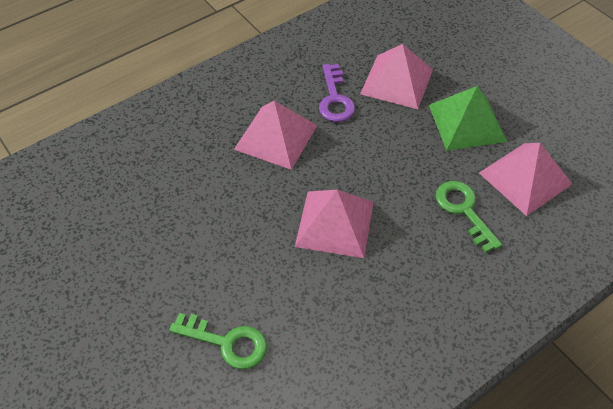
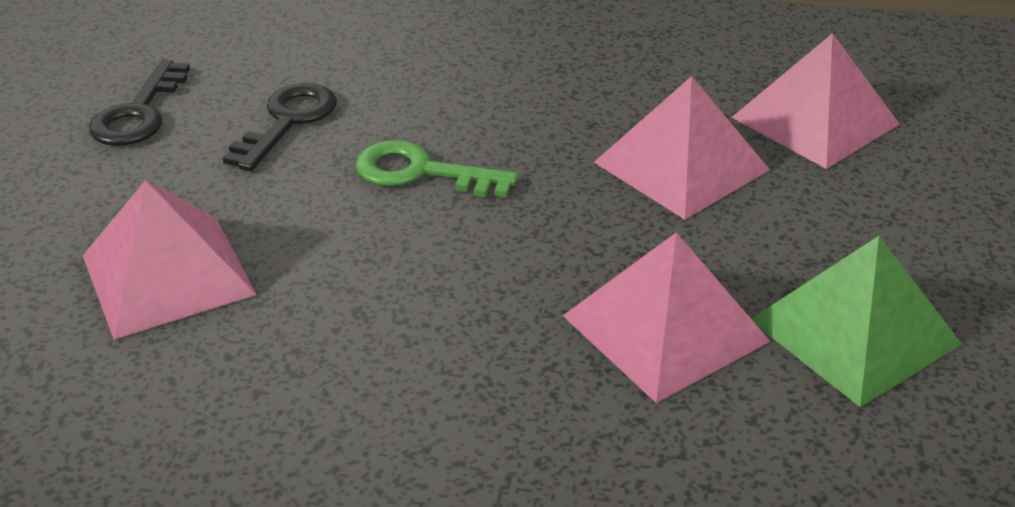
black key: none = 0 -> [89,60,190,146] [223,83,337,171] = 2
green key: [169,313,267,369] [436,181,502,253] = 2 -> [356,140,518,197] = 1
purple key: [319,64,355,122] = 1 -> none = 0

